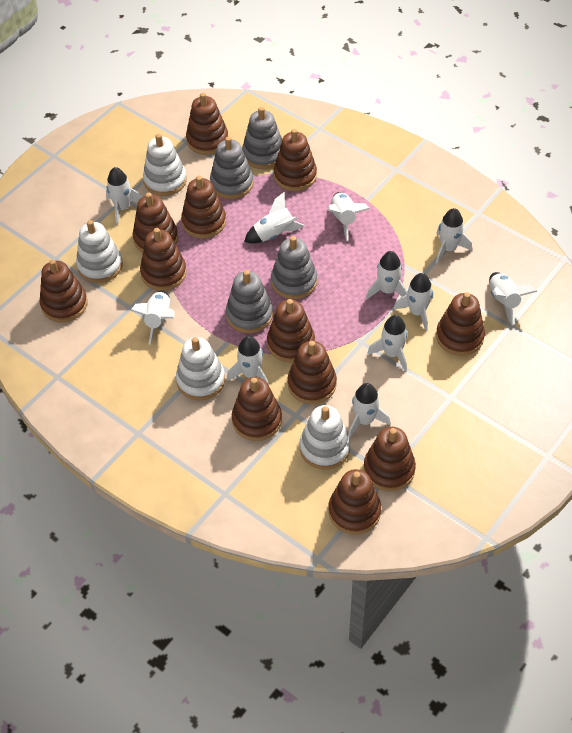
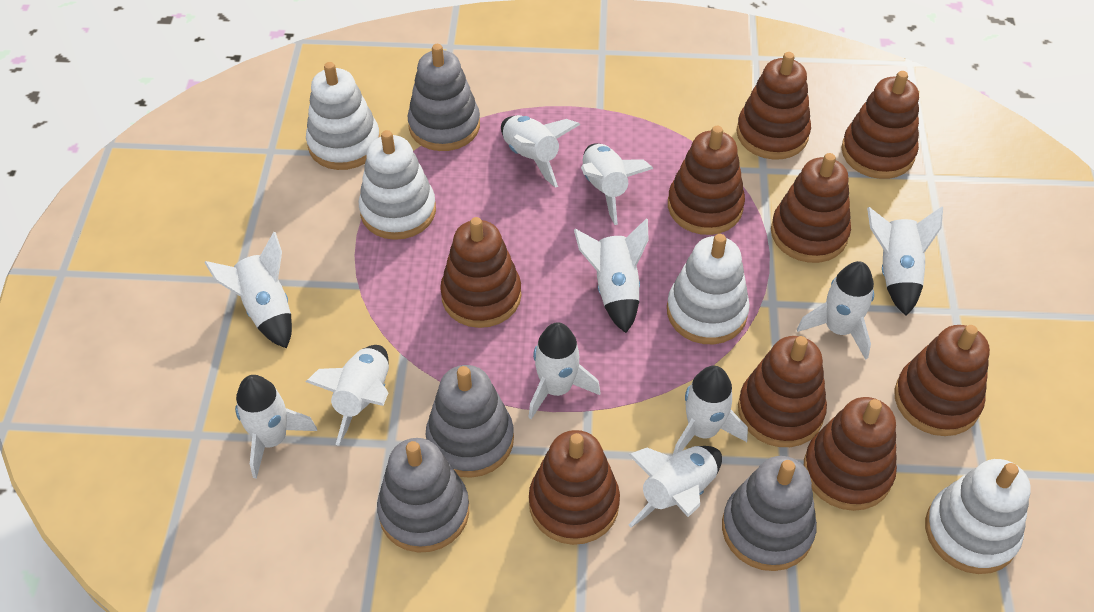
brown stacking toy: [40,259,87,322] [133,193,178,253] [140,228,187,291] [181,176,226,239] [186,93,228,155] [232,377,282,441] [267,299,315,363] [274,129,317,191] [288,341,337,404] [328,469,381,535] [364,427,416,491] [436,292,485,356] = 12 -> [440,217,521,328] [529,430,620,545] [668,126,745,235] [737,52,811,160] [738,336,827,447] [771,153,851,263] [804,397,897,511] [841,71,919,179] [894,325,990,436] = 9

